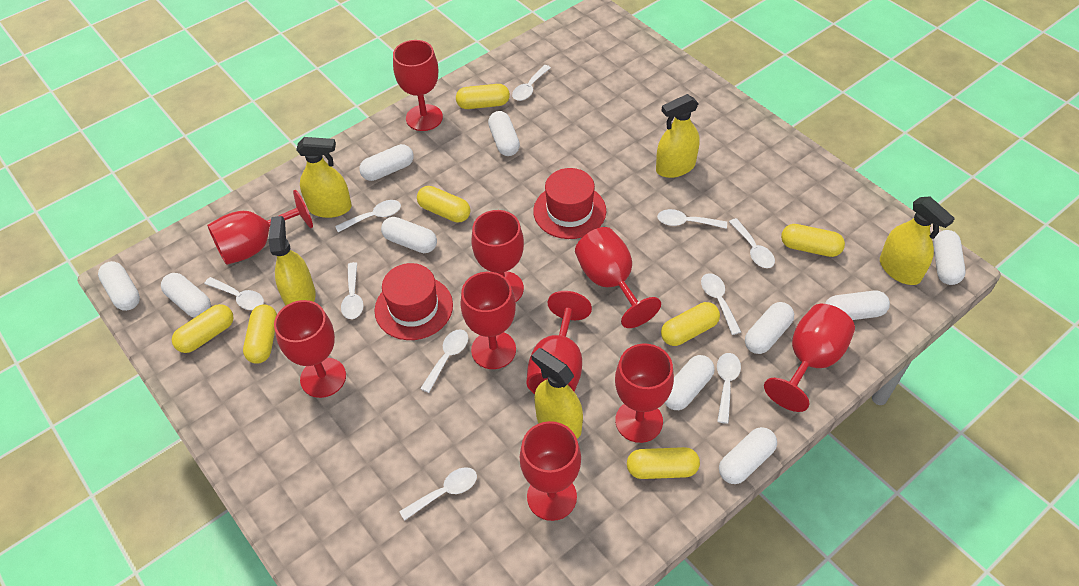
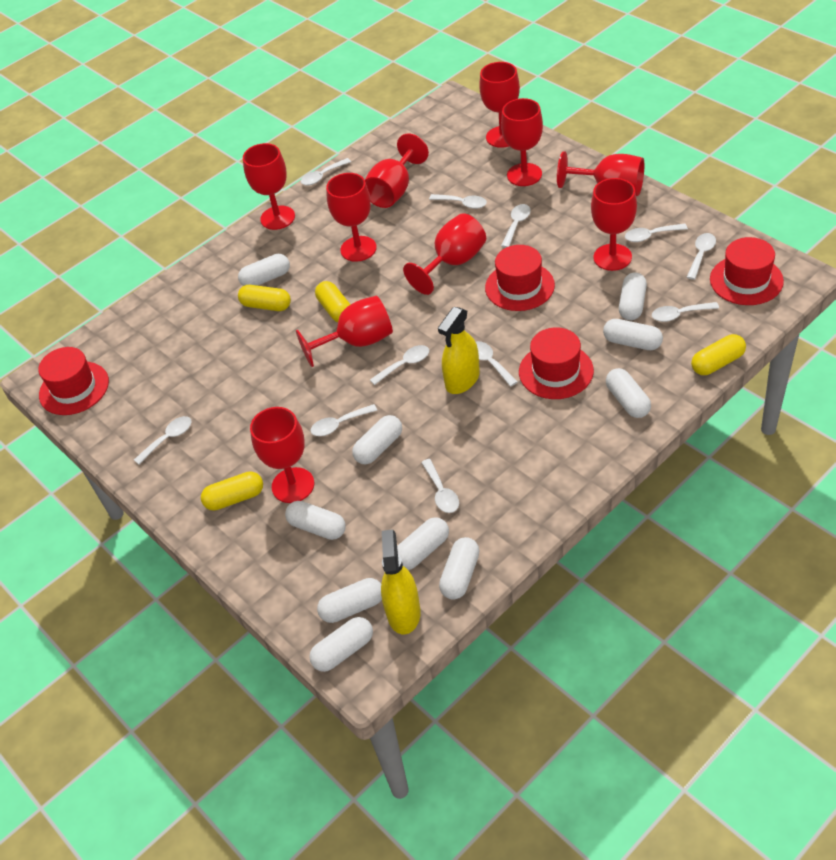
red hat: [375,263,453,340] [533,168,606,239] = 2 -> [38,347,109,415] [485,245,555,311] [519,327,594,399] [710,237,784,305] = 4
white spoon: [204,277,264,310] [335,200,401,232] [341,262,363,319] [399,467,477,521] [420,329,468,393] [512,65,551,101] [657,209,727,229] [701,273,741,335] [717,353,741,424] [729,218,775,268] = 10 -> [134,416,191,464] [301,158,351,185] [310,404,377,436] [370,345,429,385] [421,459,459,513] [429,194,487,209] [476,341,518,386] [501,204,531,248] [625,224,688,242] [652,302,719,322] [687,233,716,280] = 11
yellow capsule: [172,304,234,353] [243,304,277,364] [417,186,470,223] [456,84,510,109] [627,447,700,479] [661,302,720,346] [781,224,845,257] = 7 -> [201,472,263,511] [238,285,291,311] [315,281,351,322] [691,334,746,375] = 4
yellow spray bottle: [269,216,316,306] [296,137,352,218] [531,348,583,439] [656,94,700,178] [880,196,955,285] = 5 -> [381,529,421,634] [438,307,480,394] = 2

